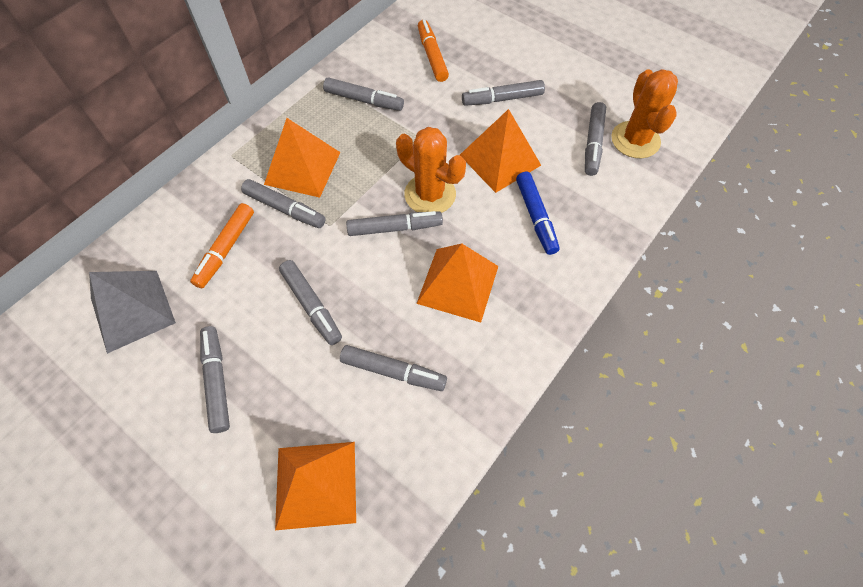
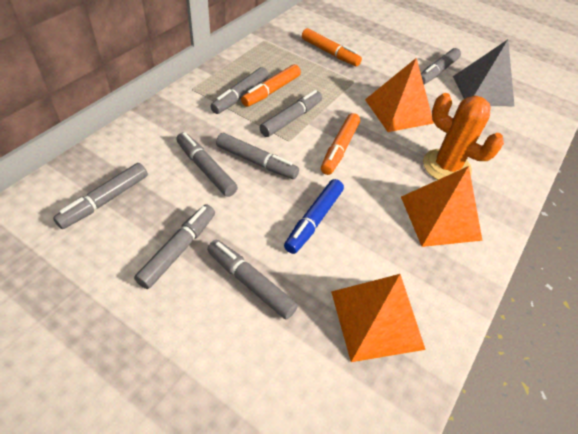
orange cactus: [396,127,466,213] [611,69,678,158] = 2 -> [423,93,504,180] = 1
orange marker: [190,203,254,288] [418,20,449,82] = 2 -> [241,64,301,107] [302,28,362,67] [321,113,360,175] = 3
orange pyramid: [264,118,340,198] [275,442,356,530] [416,243,498,322] [460,109,541,193] = 4 -> [331,274,426,362] [365,58,434,132] [401,166,483,247] = 3

